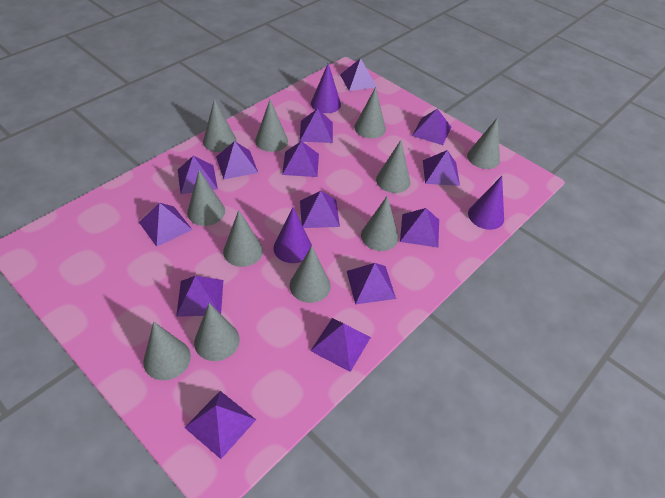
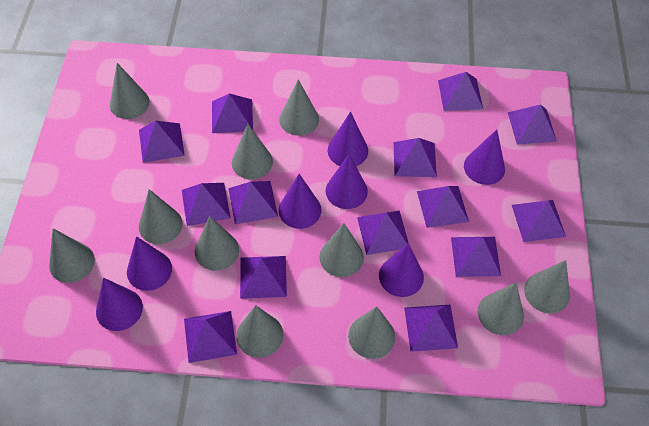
purple cone: [273,208,312,263] [311,63,341,113] [468,176,504,230] = 3 -> [96,278,143,331] [127,236,172,291] [279,174,321,229] [326,154,368,209] [328,112,368,166] [379,243,424,297] [464,129,505,185] = 7

